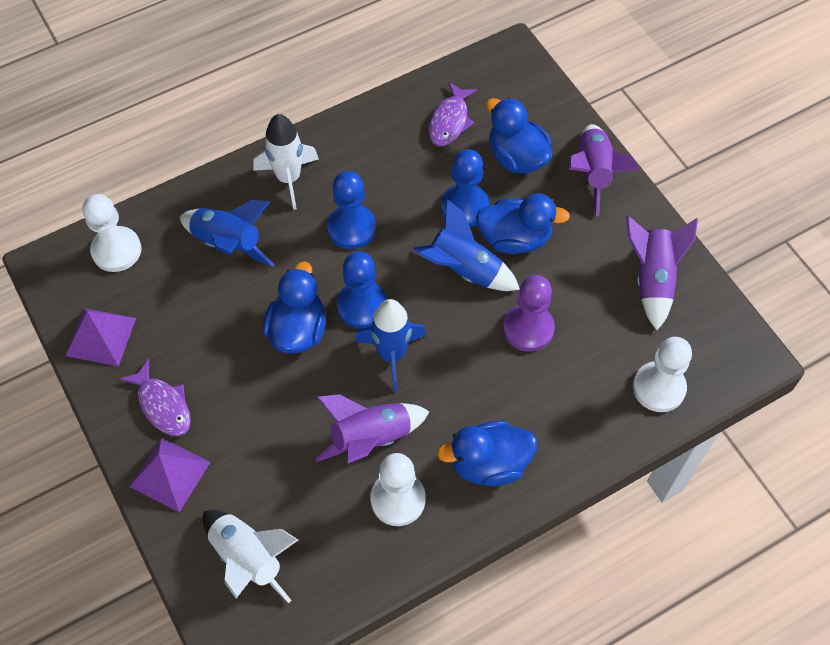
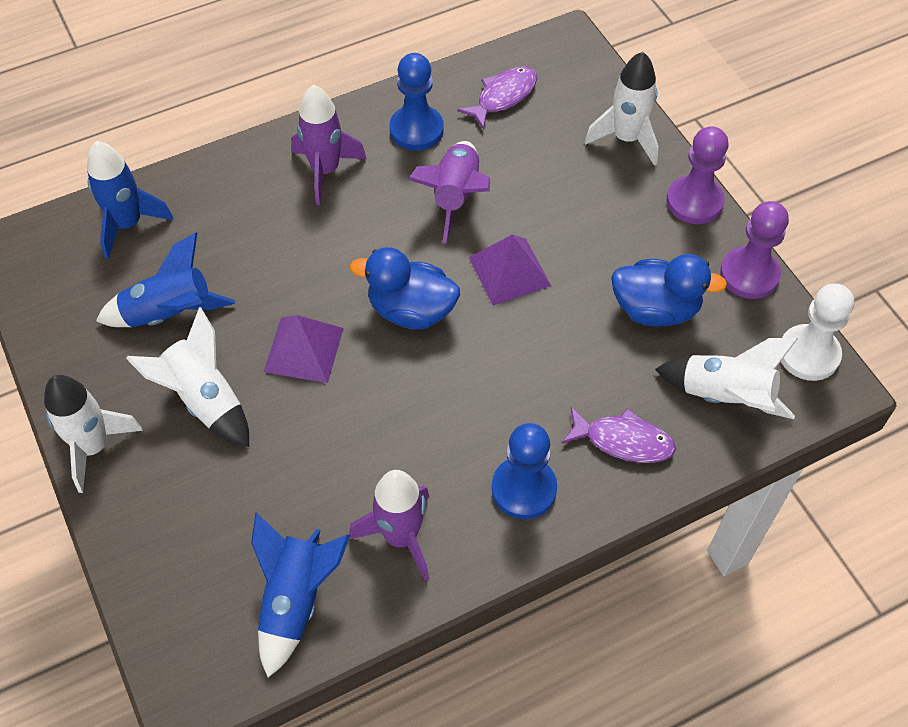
blue duck: [263,261,326,354] [437,421,537,486] [476,193,570,254] [486,98,552,173] = 4 -> [350,247,460,329] [611,254,727,327] = 2
blue pawn: [327,171,376,249] [337,251,387,329] [441,149,489,227] = 3 -> [390,53,444,151] [492,423,557,519] = 2
purple pawn: [503,275,555,352] = 1 -> [667,126,729,224] [720,201,789,299] = 2
white pawn: [83,194,142,272] [370,453,426,526] [633,337,692,412] = 3 -> [781,284,854,381] = 1
white rocket: [203,510,298,603] [254,114,319,210] = 2 -> [44,375,143,493] [126,307,249,447] [585,52,658,166] [655,338,798,419] = 4

